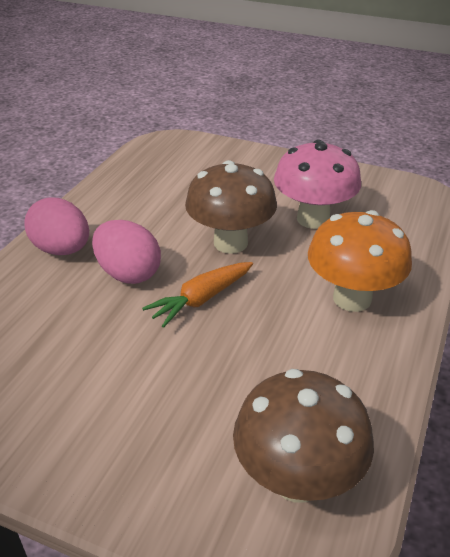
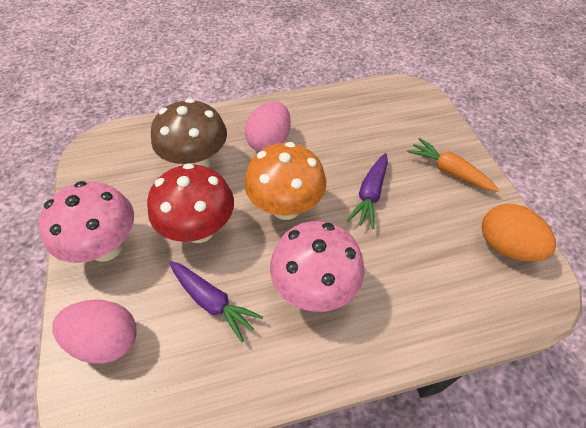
brown mushroom: [185,160,277,254] [233,369,374,503] = 2 -> [151,98,227,168] = 1
orange egg: none = 0 -> [482,204,556,262] = 1
pink mushroom: [274,140,361,229] = 1 -> [38,181,134,263] [270,221,365,312] = 2
purple carrot: none = 0 -> [169,261,263,343] [347,153,388,229] = 2
red mushroom: none = 0 -> [147,163,234,243] = 1

